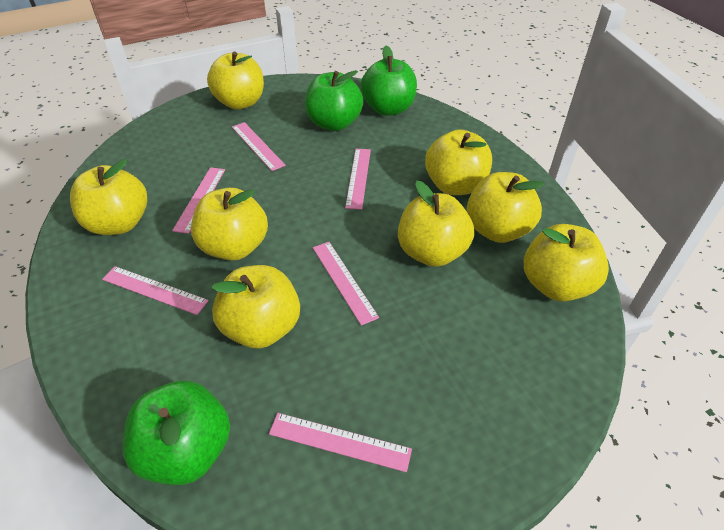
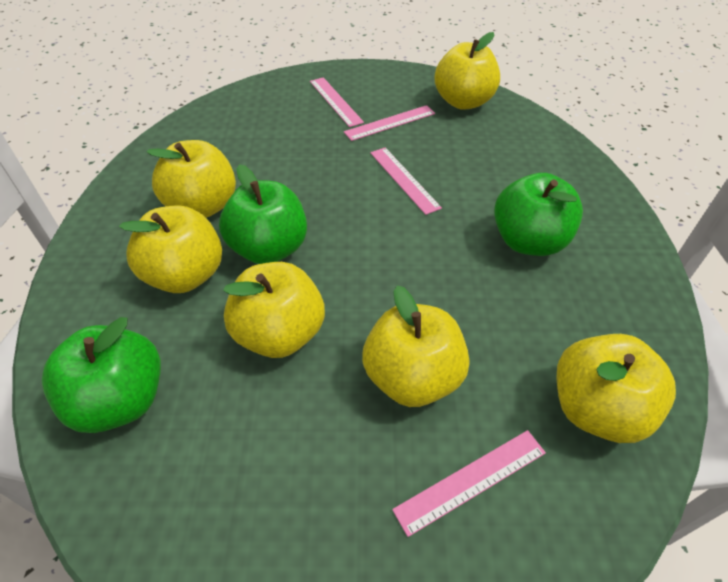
pink ruler: [102,266,209,315] [172,167,225,234] [232,122,286,171] [269,413,412,472] [313,242,379,326] [345,149,371,210] = 6 -> [310,77,364,127] [344,105,435,141] [370,147,442,215] [392,430,546,537] = 4
yellow apple: [70,159,147,235] [191,188,268,261] [207,52,264,109] [212,265,300,349] [398,181,474,267] [425,129,492,195] [466,172,544,243] [524,224,609,302] = 8 -> [119,205,222,293] [147,140,236,218] [223,262,325,358] [362,286,469,407] [434,32,500,110] [556,334,676,443] = 6

